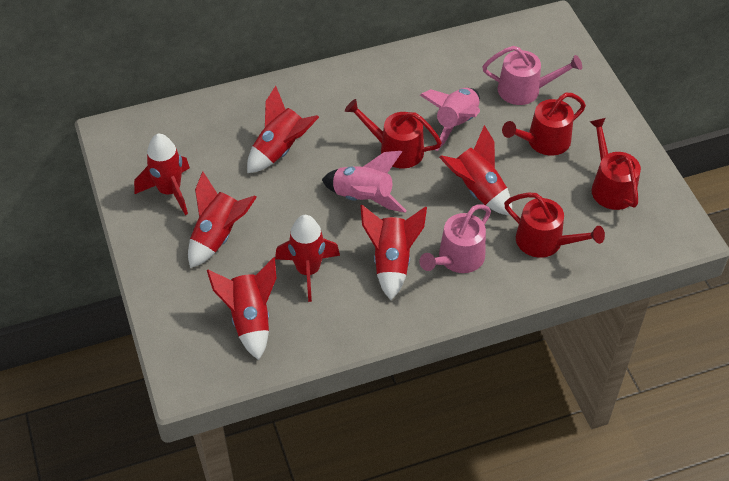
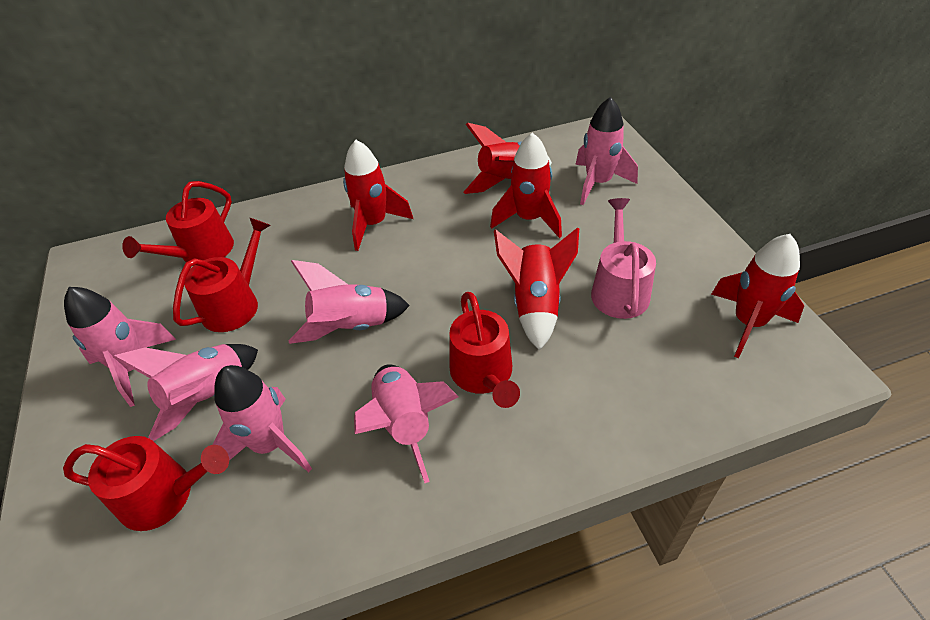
pink rocket: [322,151,407,213] [420,88,480,151] = 2 -> [64,287,176,407] [113,344,258,441] [213,365,312,472] [289,260,410,344] [354,365,458,483] [575,97,638,205] = 6
pink watering can: [419,204,491,273] [483,46,582,105] = 2 -> [591,198,656,319] = 1
red rocket: [134,134,190,215] [188,171,257,268] [207,257,276,360] [247,86,319,173] [275,215,340,302] [360,205,427,300] [439,125,512,216] = 7 -> [343,140,413,251] [464,123,552,194] [490,133,562,238] [494,227,579,350] [712,234,804,358] = 5

